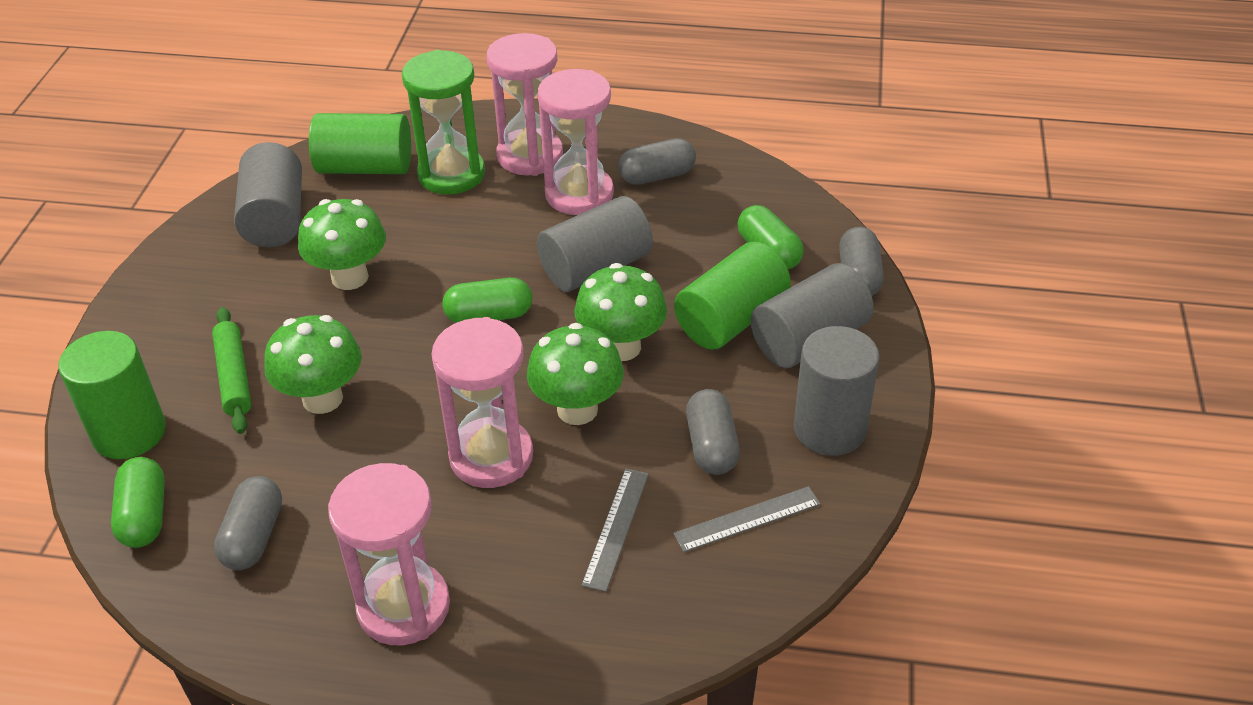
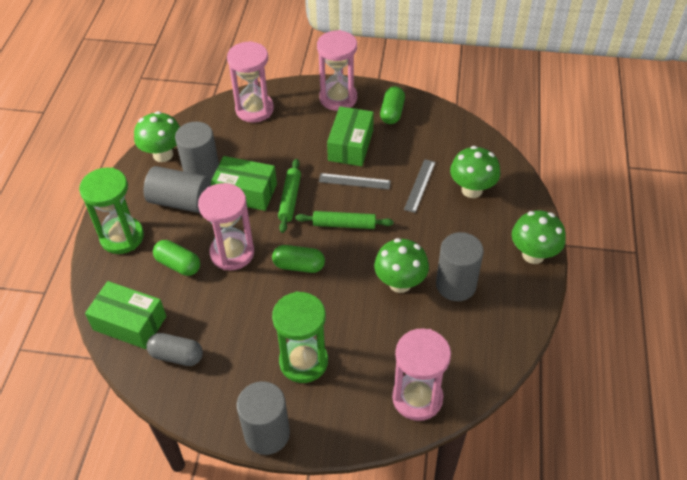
green box: none = 0 -> [85,281,166,349] [211,156,277,211] [327,106,374,166] = 3
green cylinder: [58,331,166,459] [309,113,411,174] [674,242,791,350] = 3 -> none = 0
green hourglass: [402,50,485,194] = 1 -> [79,168,144,254] [272,291,328,383] = 2
green rolling pin: [212,307,252,434] = 1 -> [278,159,301,233] [295,211,394,229] = 2
grey capsule: [214,476,282,570] [618,138,696,185] [686,389,740,475] [839,227,884,296] = 4 -> [147,333,203,366] = 1

